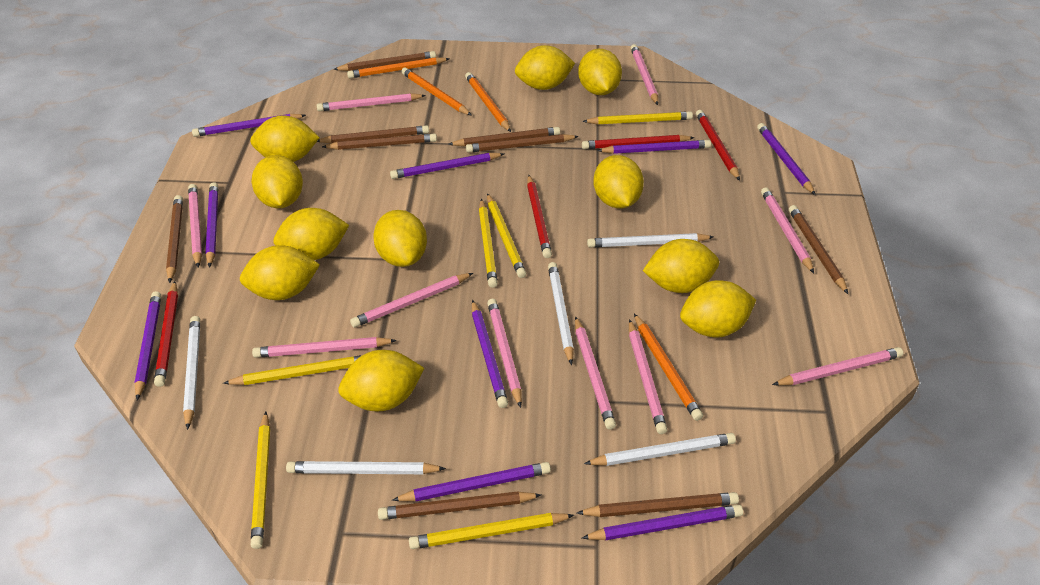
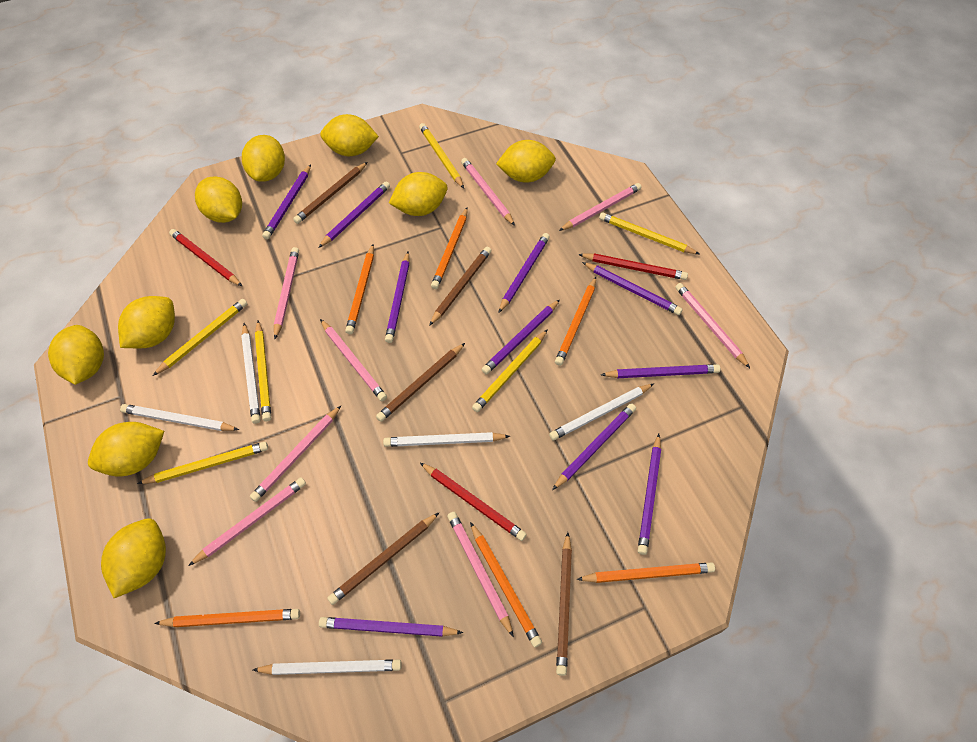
brown pencil: [166,195,183,283] [317,125,429,143] [322,133,437,150] [333,51,436,71] [378,491,541,520] [448,127,560,146] [466,134,579,153] [577,492,739,517] [789,205,848,294] = 9 -> [293,162,367,224] [327,512,440,605] [376,343,465,422] [429,247,491,326] [556,532,572,676] = 5
orange pencil: [347,57,450,78] [401,67,472,116] [465,72,511,132] [634,314,703,421] = 4 -> [154,609,300,627] [345,244,374,334] [431,207,468,289] [470,522,542,647] [555,277,596,366] [576,562,715,583] = 6
pink pencil: [188,184,202,267] [252,337,397,358] [317,93,426,111] [350,273,473,327] [487,299,522,408] [575,316,616,430] [629,319,668,434] [631,44,658,105] [761,187,814,273] [772,347,903,386] = 10 -> [188,477,306,566] [250,406,341,502] [274,247,299,339] [320,319,387,401] [447,512,514,637] [461,158,515,226] [559,183,642,231] [675,283,750,368] = 8
purple pencil: [134,291,161,400] [192,114,306,137] [205,182,218,268] [390,153,504,179] [392,462,551,501] [472,300,508,408] [582,504,743,540] [597,140,711,154] [757,123,815,195] = 9 -> [262,164,311,239] [318,181,390,248] [319,617,463,637] [385,251,410,343] [481,300,560,374] [498,233,550,313] [552,403,636,490] [582,262,683,315] [601,364,720,378] [638,434,661,555] = 10
red pencil: [154,281,178,387] [527,175,552,258] [582,135,695,149] [696,110,740,181] = 4 -> [169,229,243,287] [420,463,527,541] [578,253,688,280] = 3
yellow lemon: [240,245,320,300] [250,115,320,162] [252,155,303,208] [273,208,349,260] [338,350,424,412] [373,210,427,267] [515,45,575,90] [578,49,622,95] [593,155,644,209] [643,239,719,293] [680,280,756,337] = 11 -> [48,325,104,385] [88,422,164,476] [101,518,166,598] [118,296,175,348] [195,176,242,223] [242,135,285,182] [320,114,379,156] [389,172,447,216] [496,140,556,183] = 9

